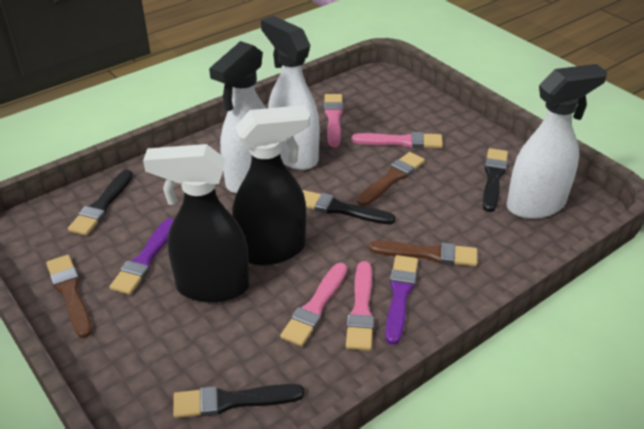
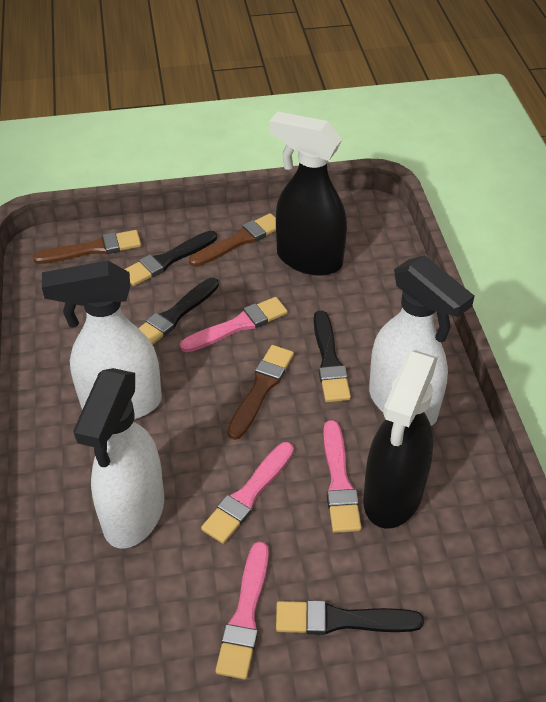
purple brush: [110,218,174,295] [385,255,418,345] = 2 -> none = 0

